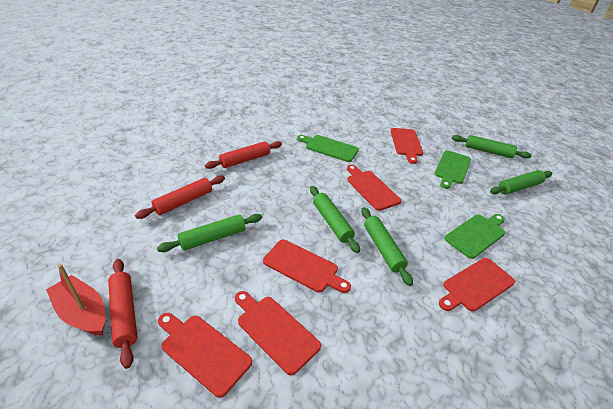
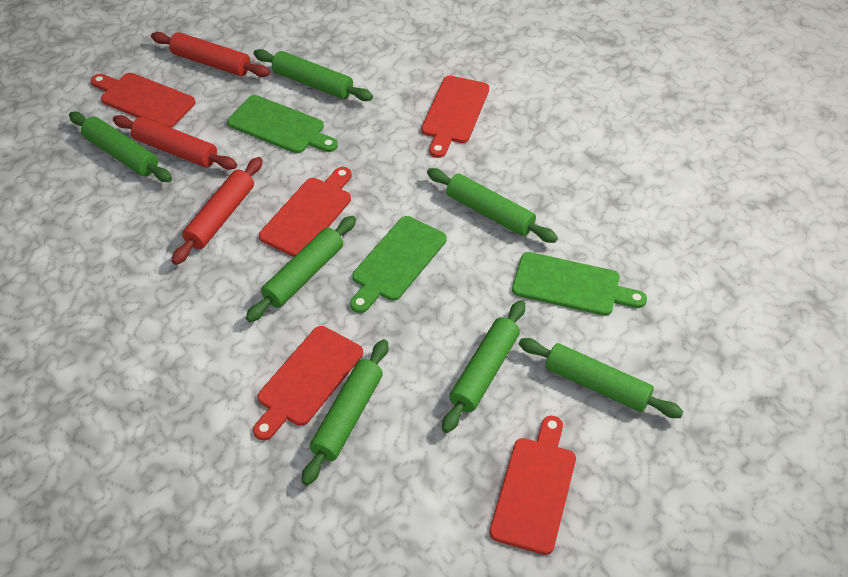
green rolling pin: [157,214,262,252] [310,186,360,253] [361,207,413,286] [452,135,532,158] [490,170,552,195] = 5 -> [69,112,172,182] [246,216,356,322] [253,49,373,101] [302,339,388,486] [427,168,558,243] [442,300,525,433] [519,338,683,418] = 7
red boat: [46,264,106,335] = 1 -> none = 0
red cutting board: [158,313,252,398] [235,291,321,375] [263,240,351,293] [347,165,401,211] [391,128,423,164] [439,258,515,312] = 6 -> [91,73,195,128] [253,326,363,441] [259,167,352,257] [421,76,489,158] [489,416,576,555] = 5

